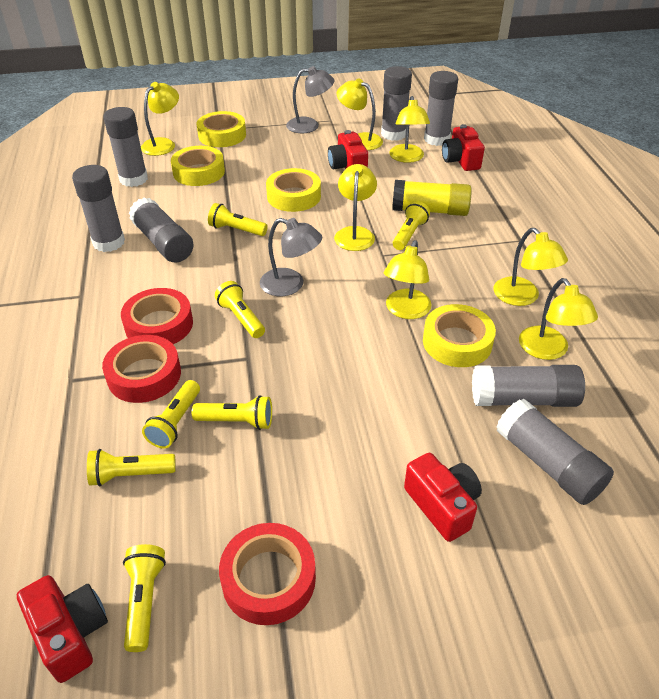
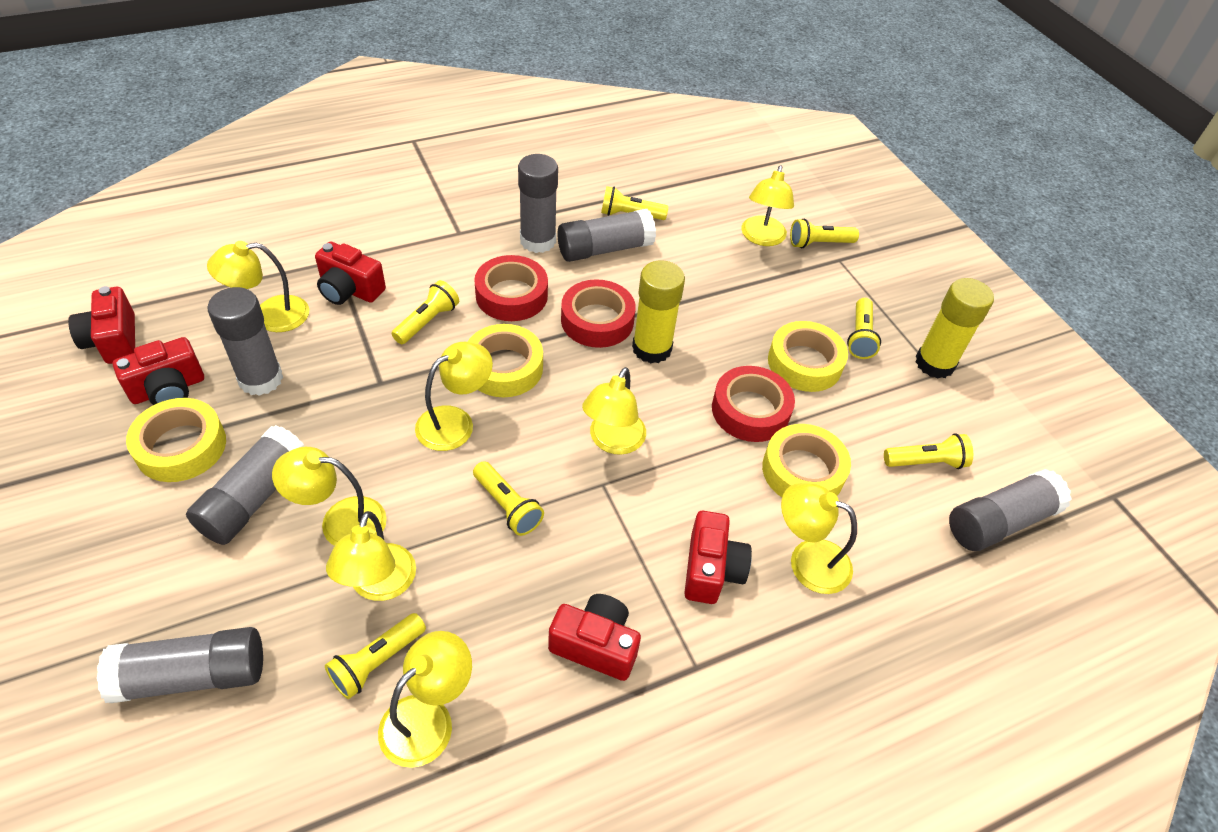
grey glue stick: [72,165,125,252] [103,107,148,187] [129,198,194,263] [381,66,412,141] [424,71,458,146] [472,365,585,407] [496,399,614,505] = 7 -> [97,627,263,703] [186,425,305,545] [208,287,283,396] [518,154,558,253] [557,209,656,262] [949,469,1072,551] = 6
grey lamp: [260,218,322,296] [286,66,334,133] = 2 -> none = 0
red camera: [17,575,108,683] [328,130,368,169] [404,453,482,542] [442,124,485,171] = 4 -> [68,286,135,364] [113,337,204,405] [315,242,386,305] [548,594,641,681] [684,511,752,604] = 5
yellow glue stick: [392,180,472,216] = 1 -> [632,260,685,363] [915,278,994,378] = 2
yellow lamp: [141,82,179,156] [334,164,377,251] [337,78,383,150] [384,240,432,319] [389,96,430,163] [494,228,568,306] [519,278,598,360] = 7 -> [207,241,309,332] [272,447,387,546] [326,511,416,601] [378,631,472,768] [415,342,493,451] [582,367,646,455] [741,165,794,246] [781,483,857,594] = 8

